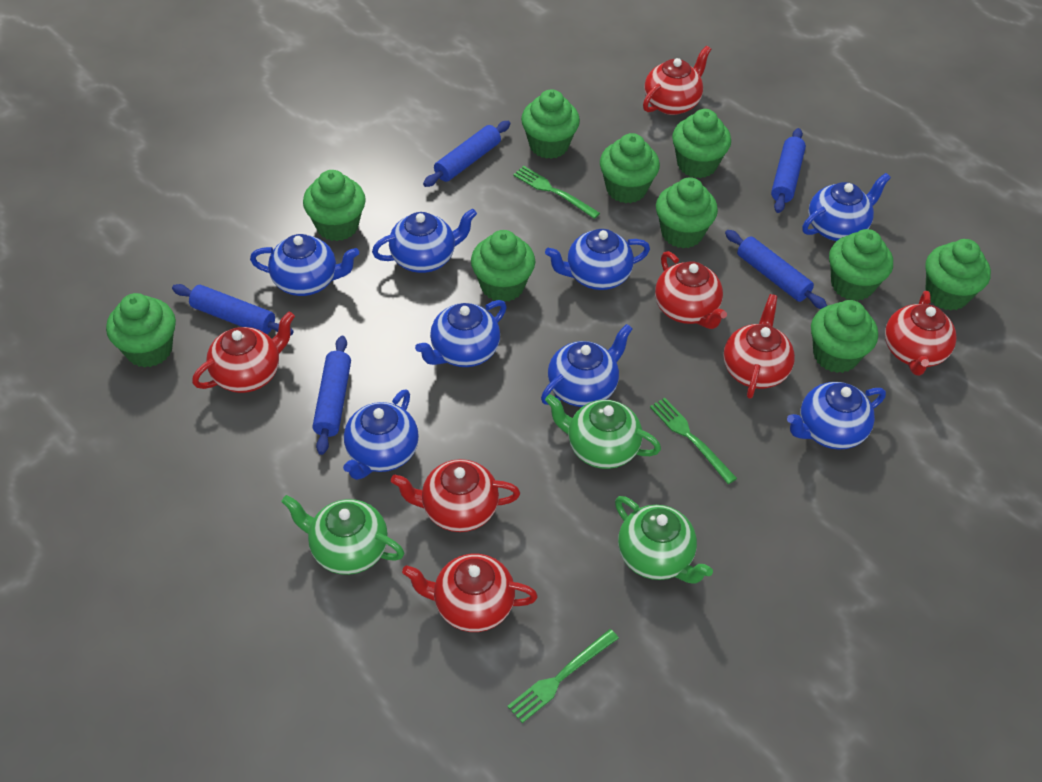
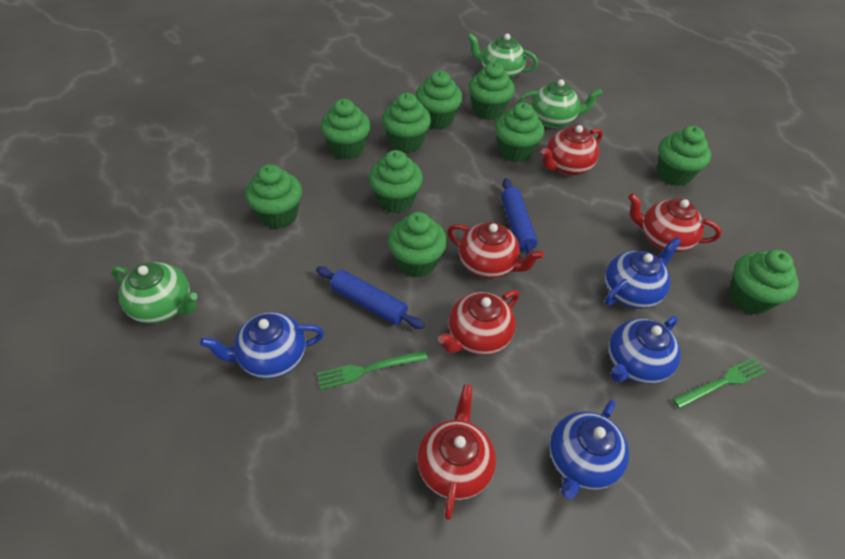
blue rolling pin: [172,284,294,336] [313,336,351,455] [423,121,510,187] [725,230,827,309] [771,128,806,213] = 5 -> [316,266,424,329] [501,178,538,264] = 2
blue teapot: [250,234,359,296] [343,390,419,480] [372,208,477,273] [415,300,507,367] [541,324,633,407] [545,229,650,290] [787,382,886,450] [802,173,891,241] = 8 -> [200,312,324,379] [550,399,629,500] [605,237,681,309] [609,316,681,384] = 4
green fork: [507,629,619,723] [513,166,600,219] [650,398,737,484] = 3 -> [317,350,428,390] [672,357,767,409] = 2
red teapot: [192,312,295,393] [391,459,520,532] [402,554,538,632] [643,45,711,115] [655,251,727,329] [723,294,795,399] [885,291,956,376] = 7 -> [417,384,496,520] [438,290,519,355] [447,222,544,278] [541,125,603,175] [628,193,722,252] = 5

